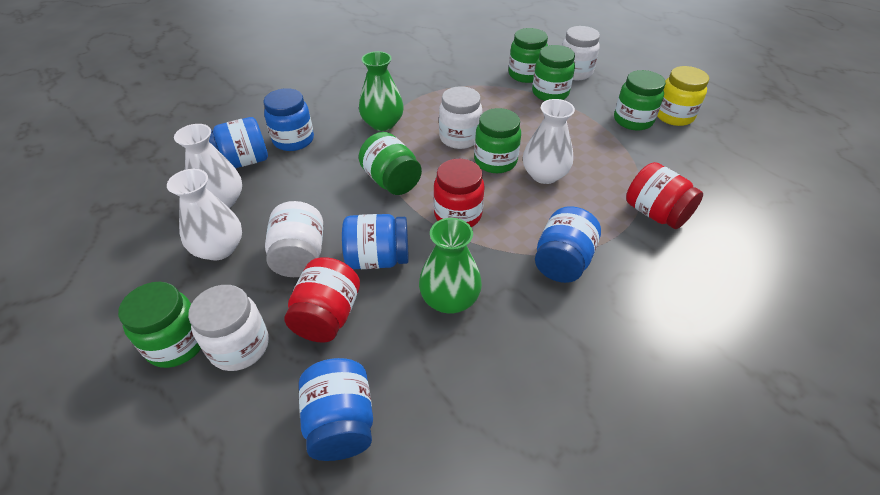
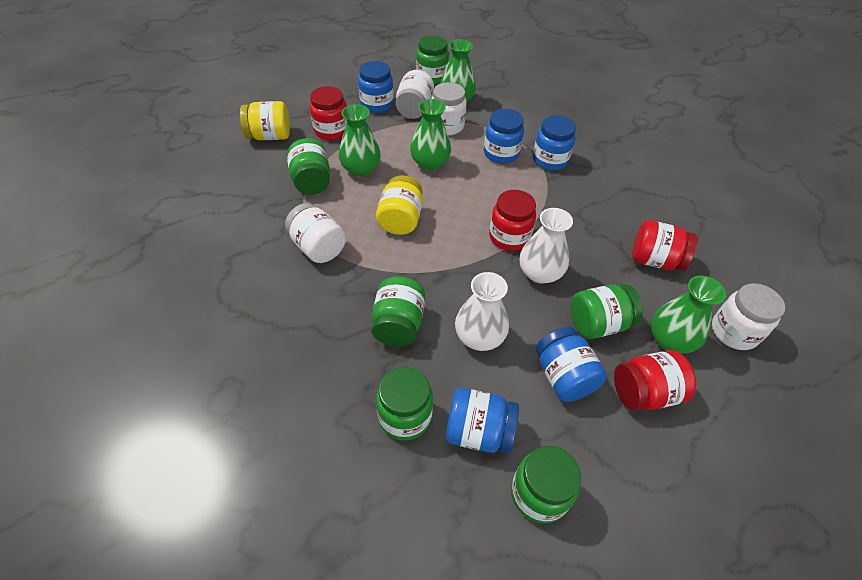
green vase: [359,51,404,131] [419,218,482,314] = 2 -> [339,104,381,177] [410,99,451,170] [440,39,476,102] [651,276,726,353] = 4
red jar: [285,257,360,342] [433,159,484,227] [626,162,703,229] = 3 -> [310,86,347,140] [489,190,536,251] [614,350,696,410] [632,220,697,271] = 4
white vase: [167,169,242,261] [174,124,242,208] [523,99,575,184] = 3 -> [455,272,509,351] [520,208,573,284] = 2
yellow jar: [657,66,709,126] = 1 -> [240,101,290,140] [376,175,423,235] = 2

